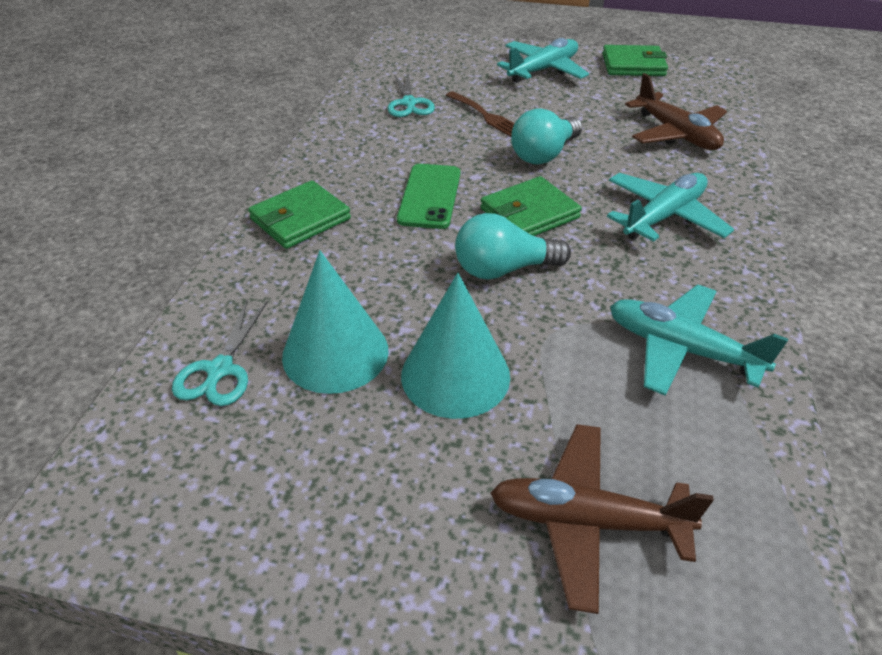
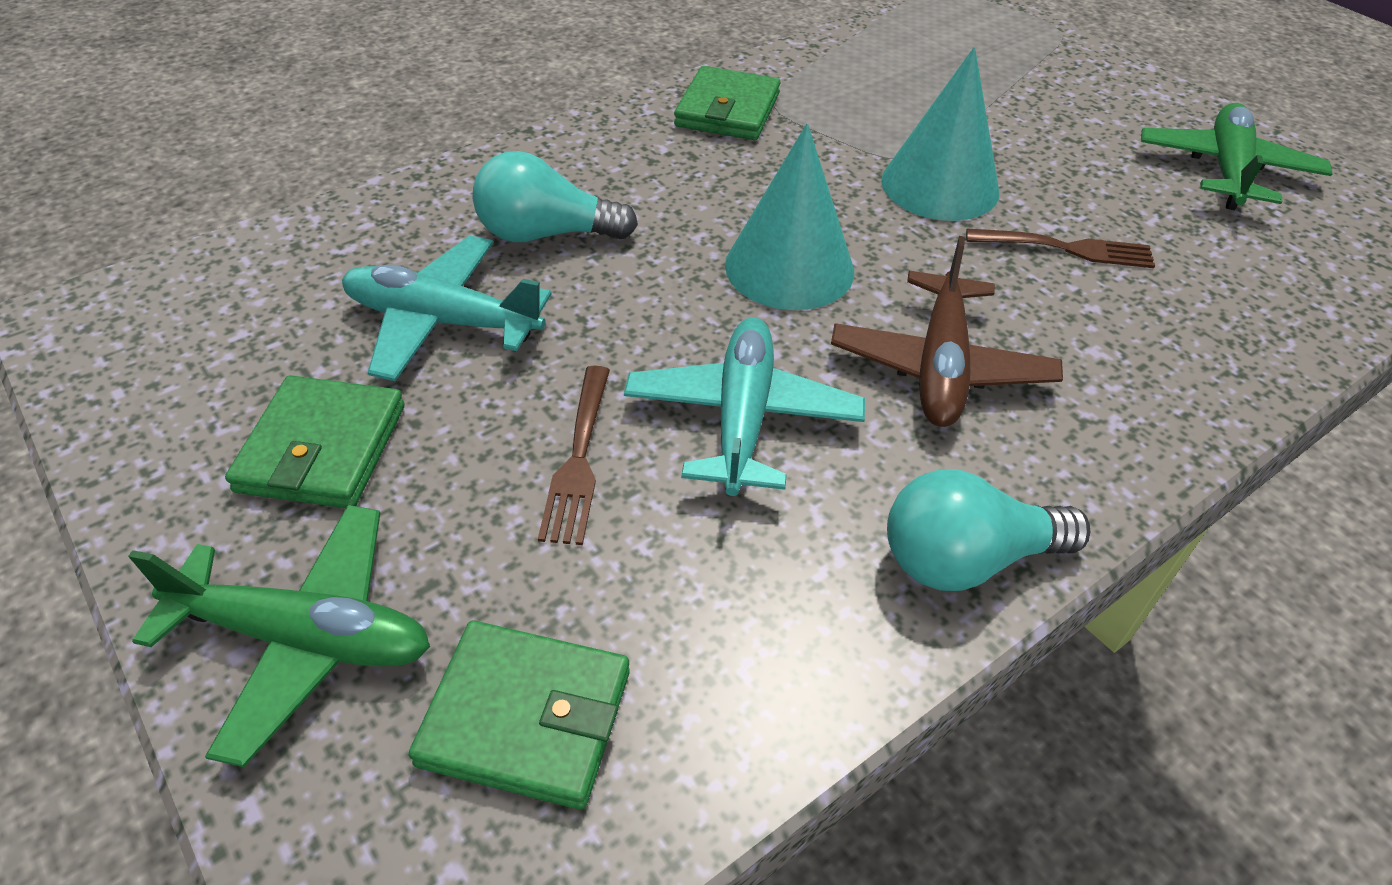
brown fork: [446,91,515,137] = 1 -> [538,366,610,545] [966,229,1155,268] = 2
brown plane: [490,424,714,614] [625,73,727,150] = 2 -> [831,236,1063,427] = 1
green phone: [397,164,460,229] = 1 -> none = 0
green plane: none = 0 -> [128,505,430,767] [1141,103,1333,210] = 2
turquoise plane: [497,38,589,83] [607,173,734,242] [610,284,788,396] = 3 -> [342,235,552,381] [624,317,865,496] = 2
turquoise scissors: [172,300,268,406] [388,73,435,117] = 2 -> none = 0

